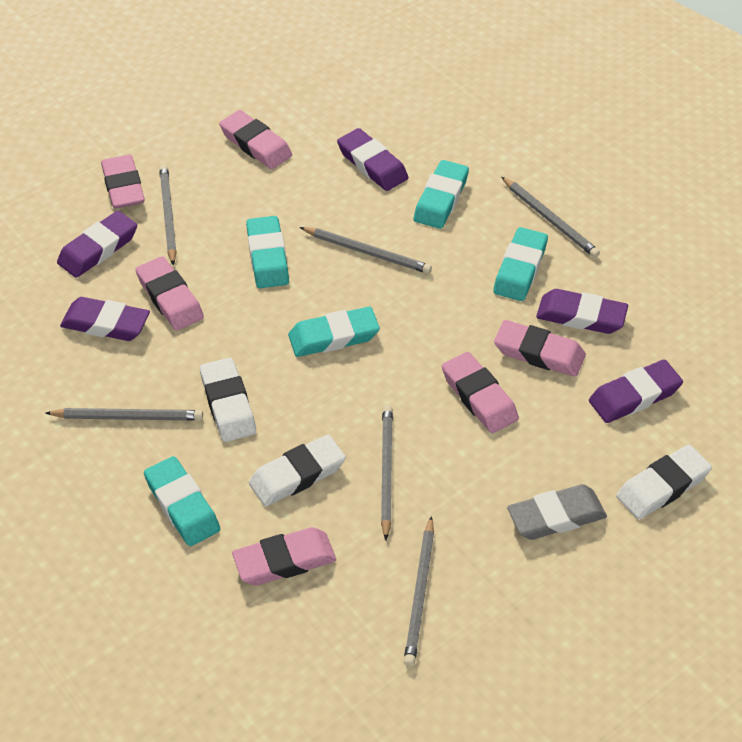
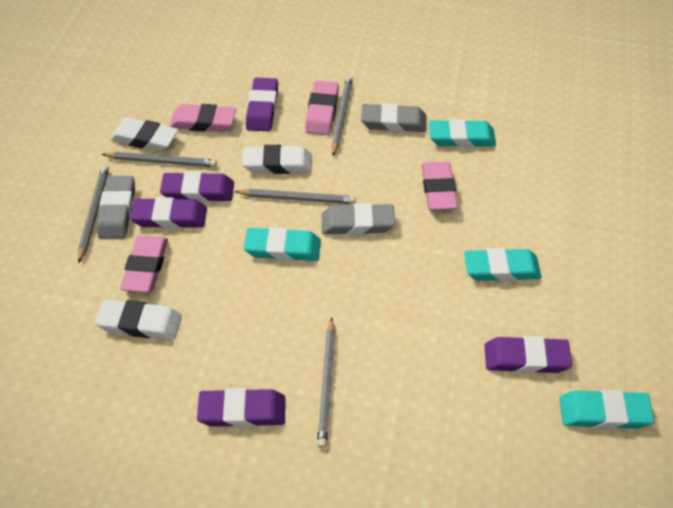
grey eraser: [507,484,607,540] = 1 -> [97,176,135,239] [322,203,395,235] [361,103,427,132] = 3
grey pencil: [46,408,203,421] [159,164,177,266] [300,227,432,274] [381,405,393,540] [404,516,434,666] [502,177,600,258] = 6 -> [78,165,109,264] [101,152,217,167] [234,189,356,204] [317,317,335,448] [332,76,353,156] = 5
pink eraser: [101,154,145,209] [135,256,204,331] [219,110,292,169] [232,527,336,585] [442,352,519,433] [494,320,586,377] = 6 -> [120,236,168,293] [169,104,236,132] [305,81,339,135] [422,162,458,210] = 4
turquoise eraser: [144,456,220,546] [246,216,289,288] [288,307,380,357] [414,160,469,229] [493,227,548,301] = 5 -> [244,227,321,261] [429,119,496,147] [464,248,541,282] [559,390,654,429] = 4

